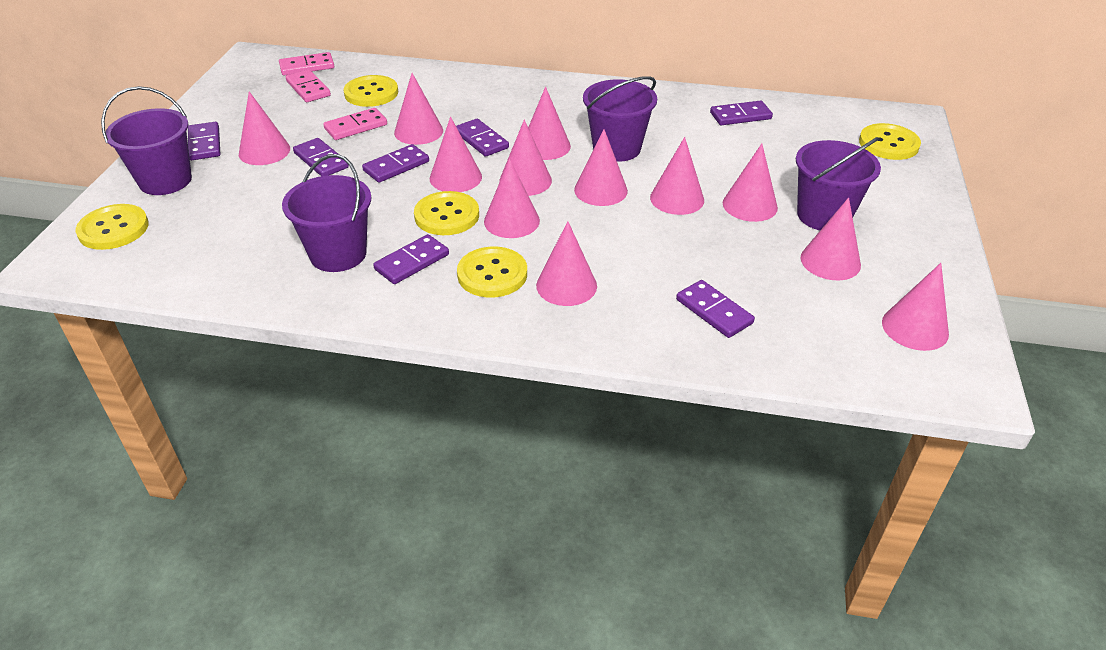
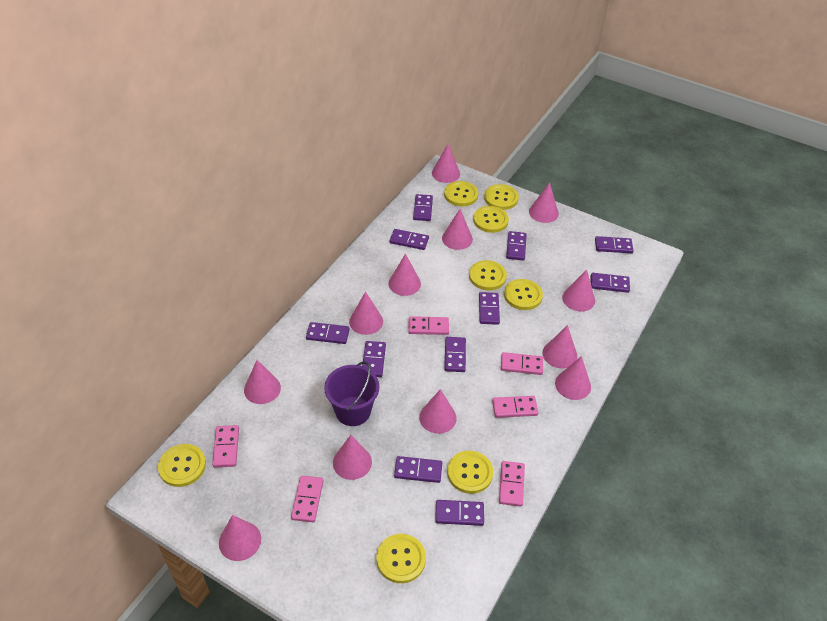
pink domino: [279,52,334,76] [286,69,331,102] [323,108,387,140] = 3 -> [212,425,239,468] [291,476,323,522] [408,316,449,335] [492,396,538,418] [499,461,525,507] [501,352,543,375] = 6
purple bucket: [101,86,192,195] [282,154,371,272] [583,76,657,162] [796,137,881,230] = 4 -> [324,362,379,426] = 1
purple domino: [188,122,220,160] [293,138,349,176] [362,144,429,183] [373,234,449,284] [456,119,509,157] [676,280,755,338] [710,100,773,125] = 7 -> [306,322,350,344] [362,341,386,377] [389,229,429,250] [394,456,442,483] [413,194,433,221] [435,500,484,526] [444,337,466,372] [479,292,500,325] [506,231,527,261] [591,273,630,293] [595,236,634,253] = 11
yellow button: [75,204,149,250] [343,75,398,107] [414,191,479,235] [457,247,527,298] [859,123,921,160] = 5 -> [158,444,206,487] [376,534,426,583] [444,181,478,206] [447,451,493,494] [469,260,507,290] [473,206,509,233] [484,184,519,210] [504,279,543,310] = 8

